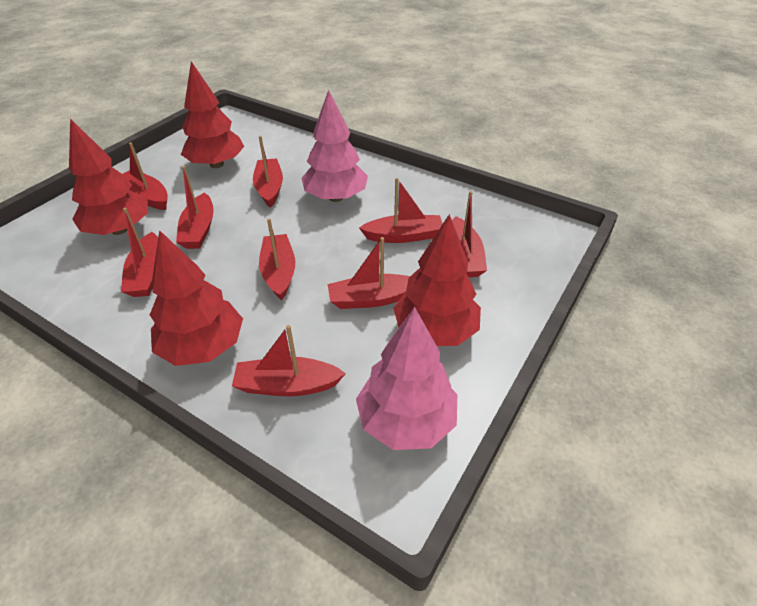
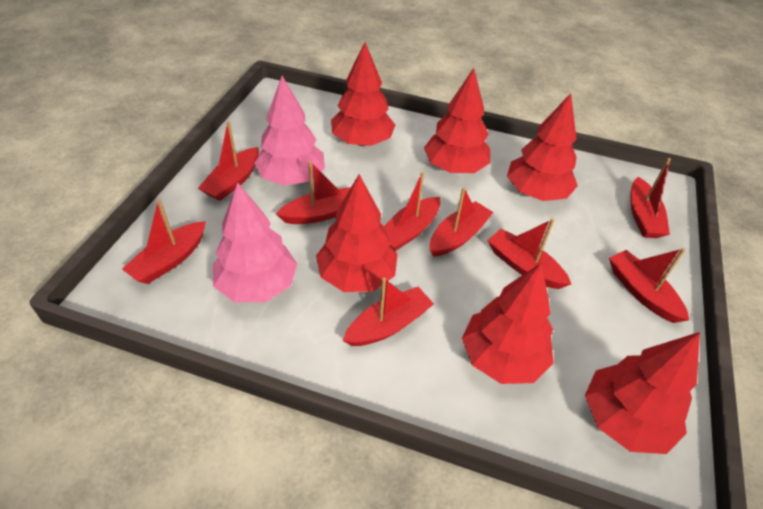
red tree: [69,119,148,235] [150,230,243,366] [181,61,245,168] [393,214,481,346] = 4 -> [316,174,398,292] [331,42,395,146] [424,68,490,173] [462,263,554,384] [507,93,578,201] [585,332,700,454] = 6

